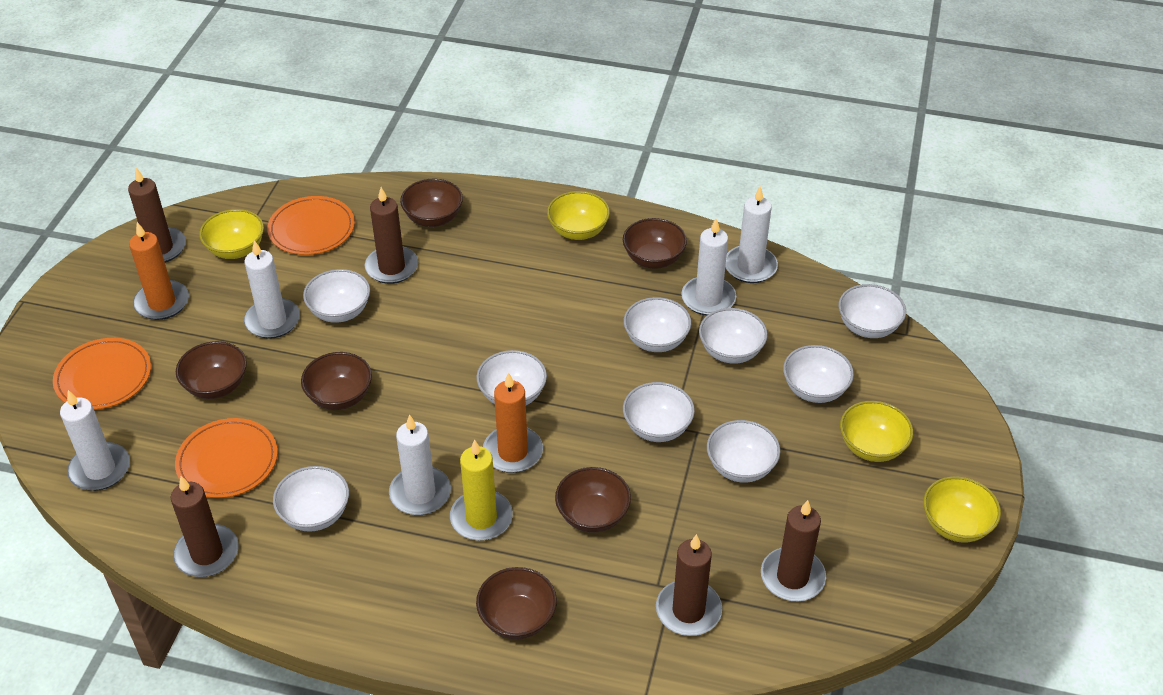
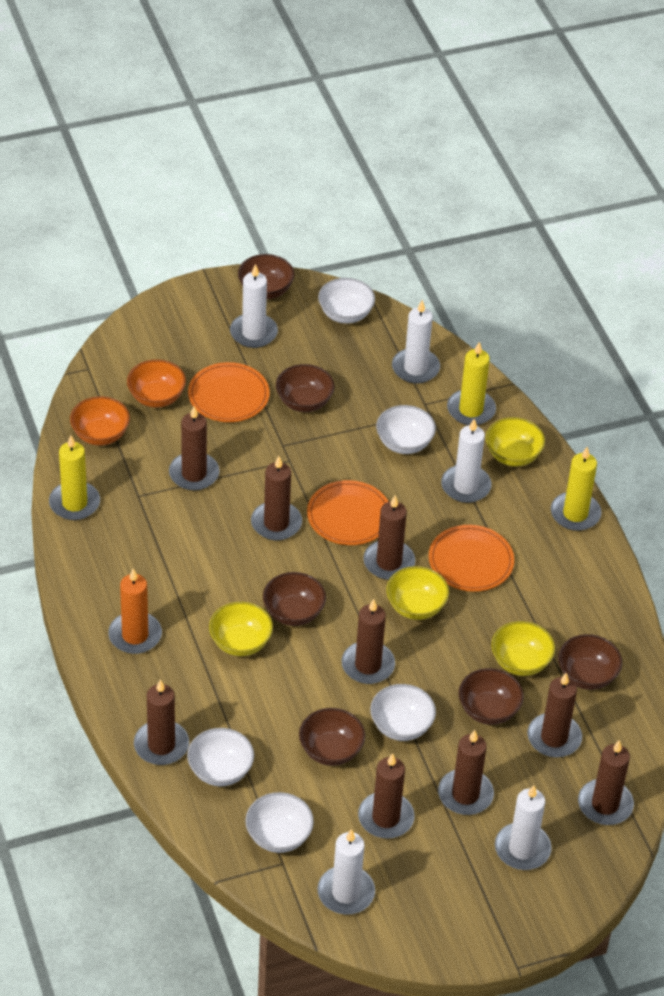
brown candle: [128,168,186,263] [171,476,238,577] [364,187,418,284] [656,534,722,636] [761,500,826,601] = 5 -> [134,679,189,765] [169,406,220,491] [251,456,302,541] [342,599,395,684] [358,753,415,838] [363,495,415,580] [438,730,494,815] [527,673,582,757] [578,740,634,825] = 9
orange bowl: none = 0 -> [70,396,130,445] [127,359,186,408] = 2
orange candle: [129,222,189,320] [483,372,543,473] = 2 -> [108,569,162,654] = 1
white bowl: [273,466,349,532] [303,269,370,323] [476,350,547,405] [623,382,695,442] [624,297,691,352] [699,308,768,364] [707,420,780,483] [783,345,854,403] [838,284,906,338] = 9 -> [187,728,254,786] [245,792,314,853] [318,278,375,324] [370,684,436,741] [376,405,436,454] = 5
yellow candle: [450,440,513,541] = 1 -> [49,435,100,520] [447,342,496,425] [551,447,601,531] = 3

